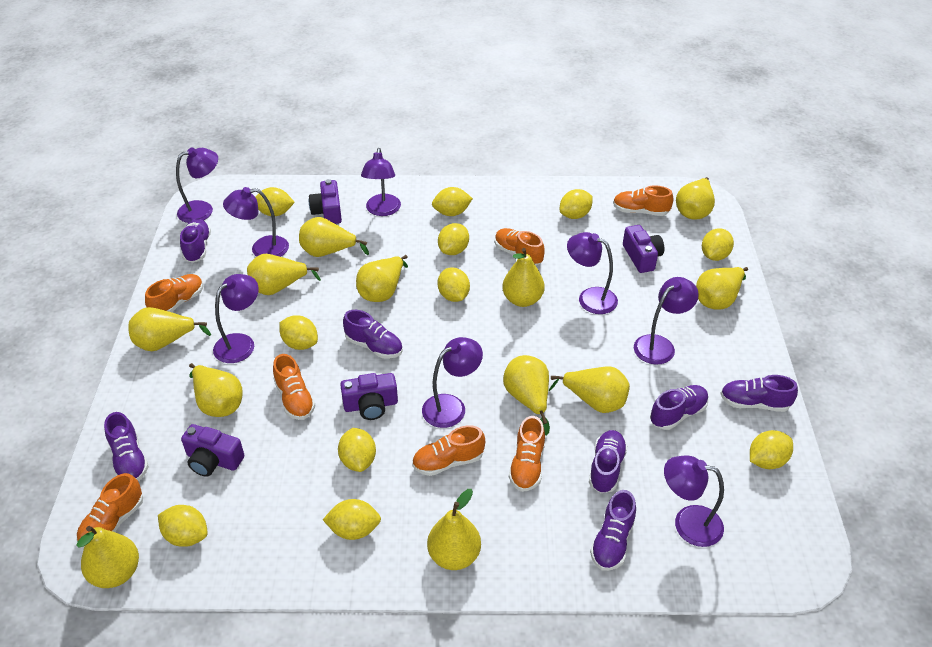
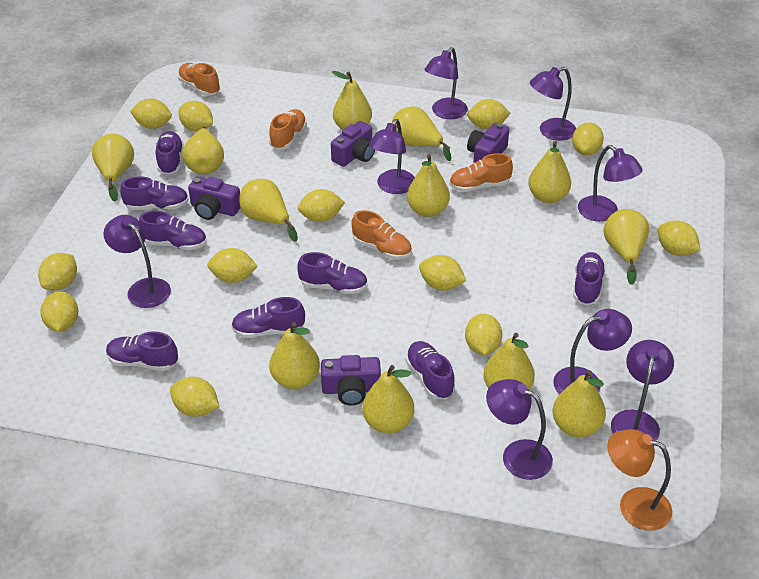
orange lamp: none = 0 -> [607,429,672,531] = 1
orange shoe: [77,473,143,548] [145,274,203,312] [273,354,316,420] [412,425,485,476] [495,228,545,265] [509,416,545,492] [613,185,673,216] = 7 -> [178,63,220,96] [269,109,307,150] [352,210,412,260] [449,153,513,192] = 4
purple shoe: [104,412,149,481] [180,219,211,263] [343,310,403,359] [589,430,628,493] [590,490,636,571] [650,385,709,430] [720,375,798,412] = 7 -> [106,331,178,371] [120,177,189,210] [139,211,207,250] [156,131,183,175] [231,297,305,338] [298,252,368,294] [405,341,455,399] [573,252,606,305] = 8
yellow lemon: [158,505,208,547] [256,187,295,216] [279,315,318,350] [323,499,381,540] [338,428,376,472] [432,187,473,216] [438,223,469,255] [438,267,470,302] [560,189,592,219] [702,228,734,261] [750,430,793,469] = 11 -> [38,253,77,291] [40,292,78,332] [130,98,172,129] [170,377,219,417] [178,101,213,132] [207,248,258,283] [298,189,345,222] [419,255,466,290] [465,314,502,355] [467,99,511,129] [572,122,604,155] [658,221,700,256] = 12

